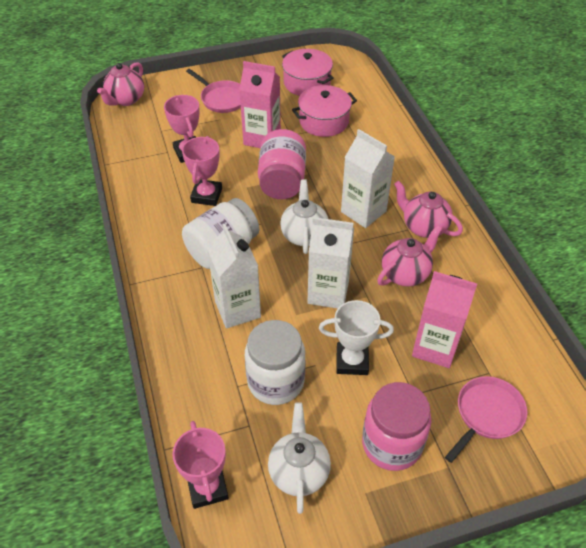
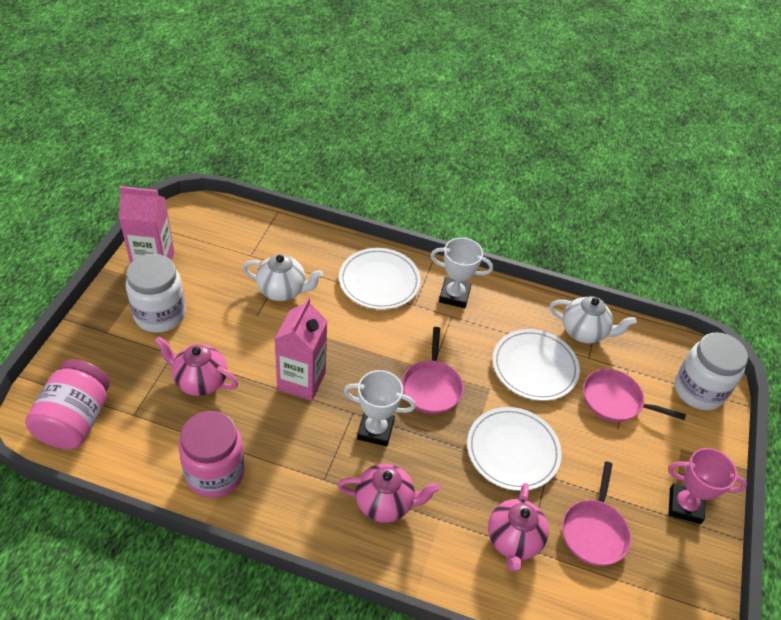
pink pan: [186,69,241,113] [445,376,527,463] = 2 -> [402,327,463,414] [562,461,631,566] [583,369,686,422] = 3
pink pot: [282,49,334,96] [292,85,357,137] = 2 -> none = 0
pink trophy: [164,95,200,163] [172,421,229,509] [182,136,222,206] = 3 -> [668,448,747,524] = 1
white carton: [207,224,261,328] [307,217,354,309] [341,129,395,228] = 3 -> none = 0
white plate: none = 0 -> [339,248,421,310] [467,407,562,491] [493,329,580,401] = 3
white trophy: [319,300,394,375] = 1 -> [344,370,416,447] [430,237,493,308] = 2

